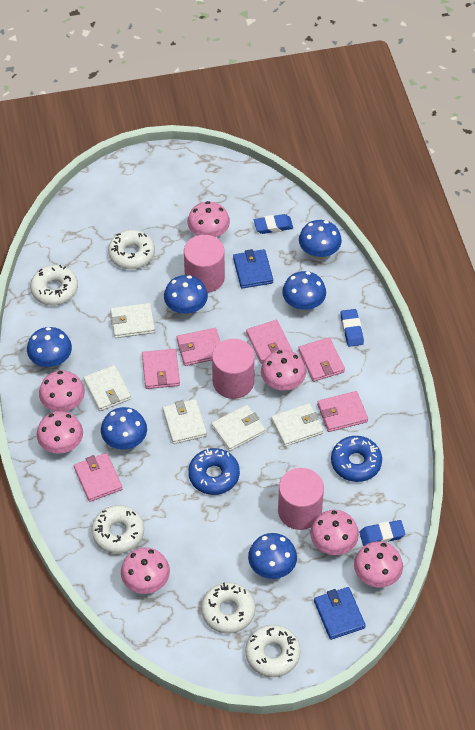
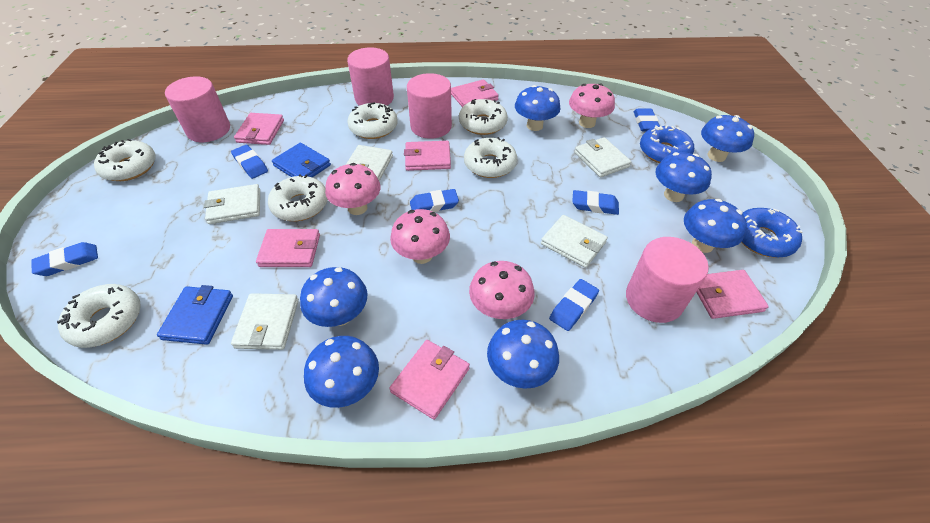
blue eraser: [254,214,293,234] [341,309,364,347] [359,520,405,546] = 3 -> [31,242,98,276] [231,145,268,179] [410,189,459,212] [549,279,599,331] [572,190,619,215] [634,109,660,131] = 6
blue mushroom: [27,327,72,368] [101,407,147,450] [164,275,208,315] [248,533,297,579] [282,271,326,311] [299,220,342,259] = 6 -> [300,267,367,327] [304,336,379,408] [487,320,559,389] [515,85,560,131] [655,152,712,202] [684,199,747,253] [701,115,754,162] = 7
pink cylinder: [184,235,225,293] [212,339,255,399] [278,468,324,530] = 3 -> [165,76,230,142] [347,47,394,106] [407,73,452,139] [626,237,709,323] = 4
pink mushroom: [37,411,83,454] [39,371,85,412] [121,547,170,594] [187,201,230,237] [261,350,306,391] [310,510,359,555] [354,541,403,587] = 7 -> [325,163,381,215] [390,209,450,264] [469,261,534,319] [569,83,615,128] = 4
white donut: [30,265,78,306] [92,505,144,554] [108,230,155,269] [201,582,255,634] [245,625,301,677] = 5 -> [57,284,141,348] [94,139,156,181] [268,174,328,221] [347,102,398,139] [459,99,508,135] [464,137,517,178] = 6

